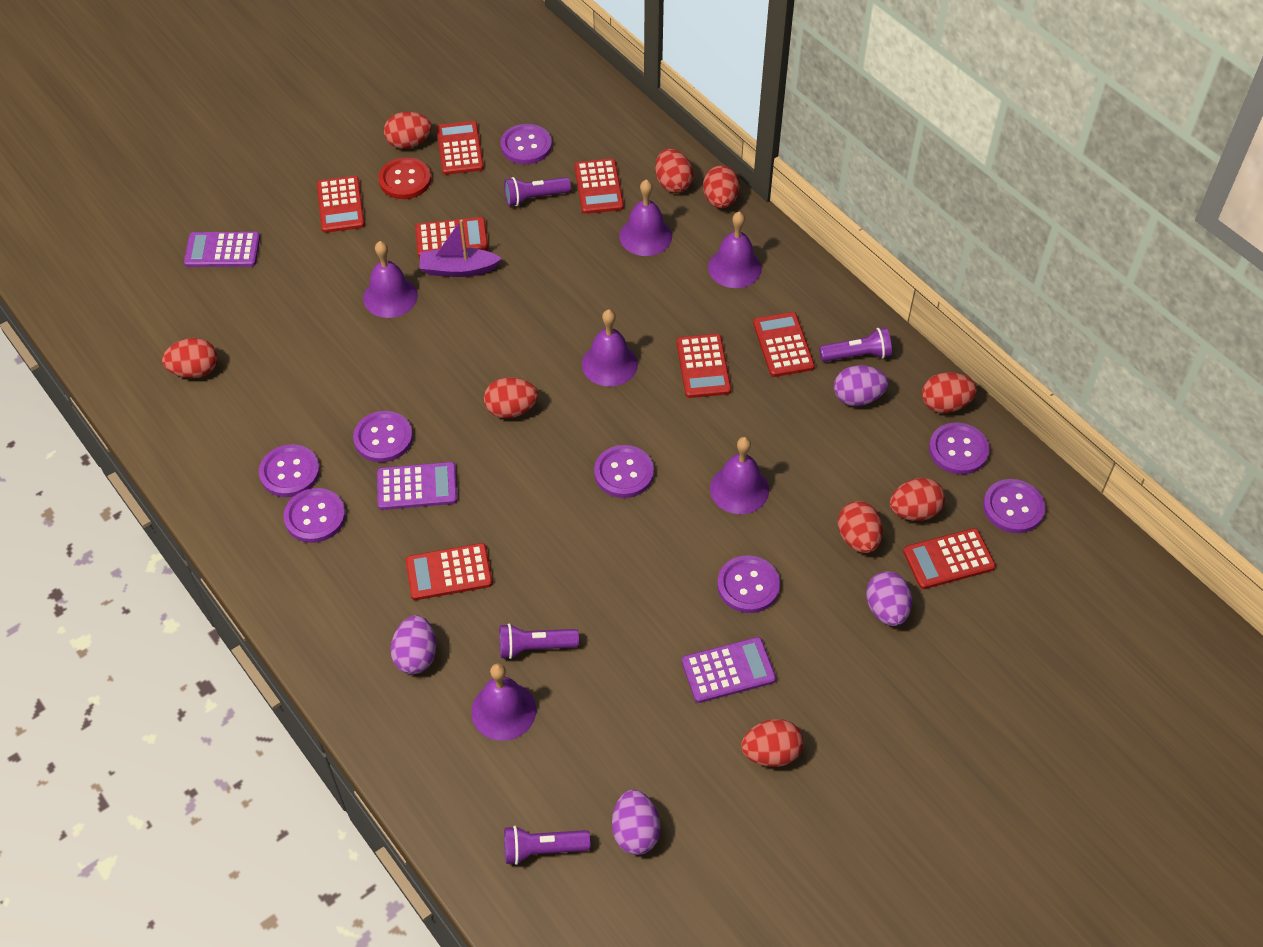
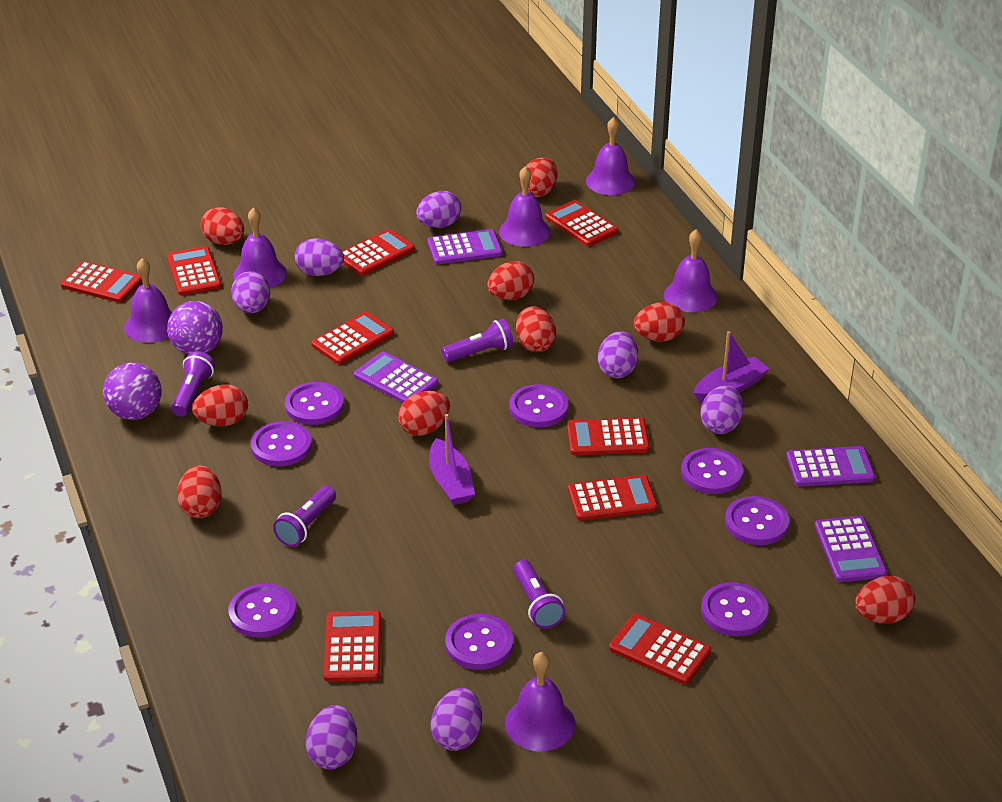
purple ball: none = 0 -> [103,363,162,420] [167,301,223,355] = 2
purple boat: [419,219,502,277] = 1 -> [429,414,475,505] [694,331,770,402] = 2
purple calculator: [184,232,260,267] [377,462,457,510] [682,637,776,703] = 3 -> [354,352,438,403] [428,229,503,264] [786,446,875,487] [815,516,887,582] = 4
purple egg: [390,615,437,674] [612,790,661,855] [834,365,888,406] [866,571,912,626] = 4 -> [231,271,270,313] [295,238,344,276] [306,705,357,769] [416,191,462,228] [431,688,482,751] [598,331,638,378] [700,385,743,434] = 7
red button: [378,157,431,199] = 1 -> none = 0
red calculator: [317,176,365,233] [406,543,493,600] [415,217,488,257] [436,121,484,175] [574,159,624,214] [677,334,731,398] [753,312,815,377] [903,528,996,589] = 8 -> [61,261,142,303] [167,246,221,295] [311,312,394,365] [324,611,381,682] [342,229,415,276] [545,200,618,246] [567,417,650,455] [568,475,658,521] [609,614,711,685] = 9

